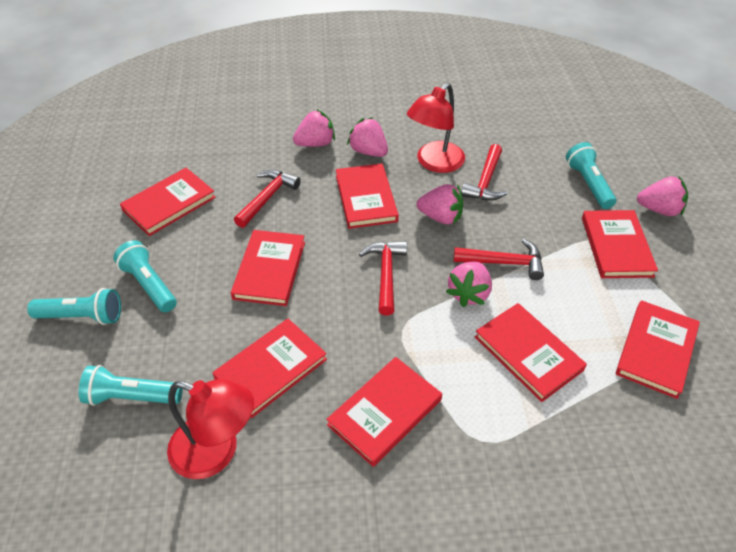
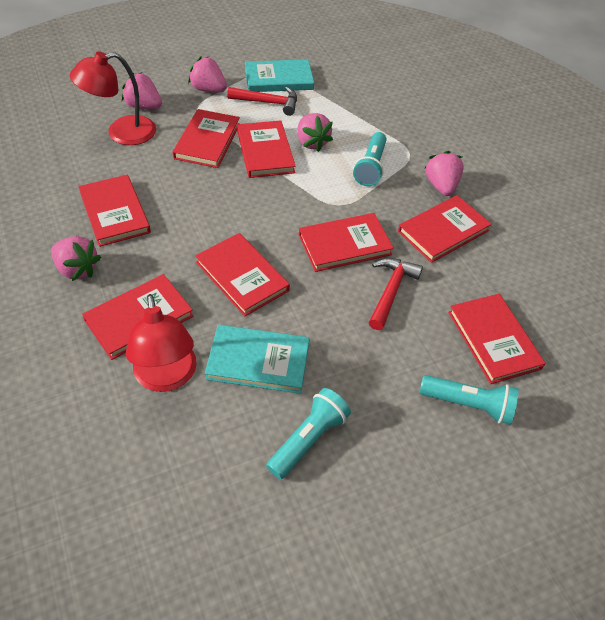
red hammer: [234,170,301,228] [359,241,407,315] [454,239,544,280] [461,144,508,201] = 4 -> [227,87,297,116] [369,258,423,330] = 2
turquoise book: none = 0 -> [205,325,310,394] [245,59,314,92] = 2
turquoise flashlight: [27,288,121,325] [79,365,183,406] [113,240,177,312] [566,142,616,209] = 4 -> [266,388,351,479] [353,132,387,186] [420,375,519,425] = 3

